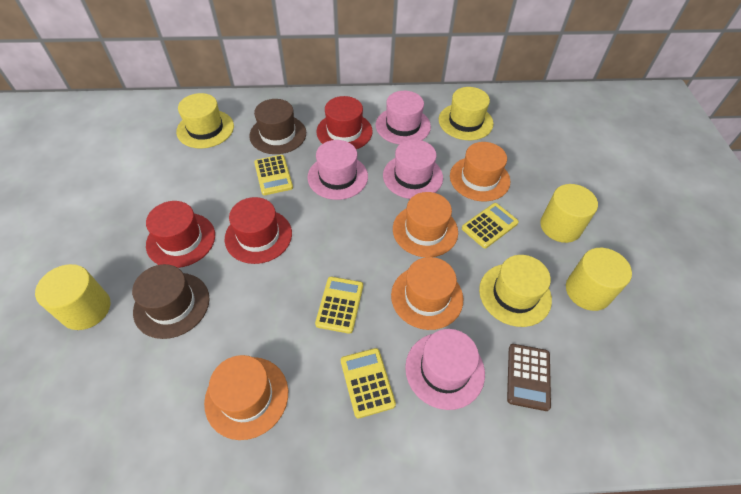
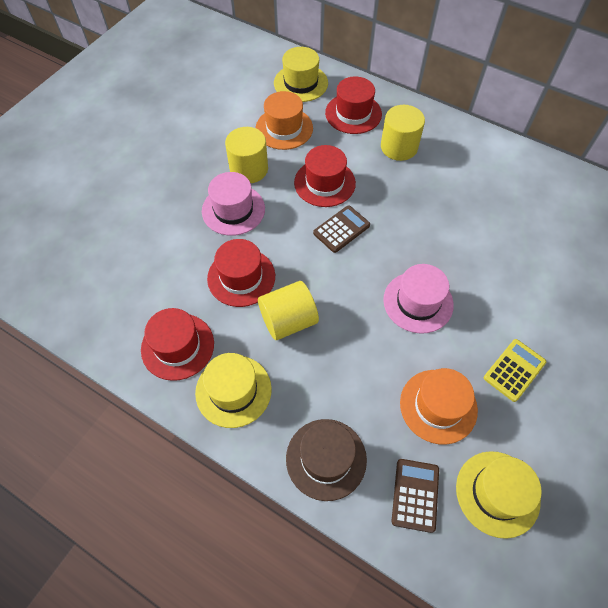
brown calculator: [507,344,551,411] = 1 -> [313,205,370,253] [392,459,439,533] = 2
brown hat: [132,264,210,339] [249,99,306,154] = 2 -> [286,419,367,501] = 1
orange hat: [204,355,288,440] [391,257,463,330] [393,192,458,257] [450,142,510,201] = 4 -> [255,91,313,150] [400,368,478,445] = 2
pink hat: [307,140,368,200] [376,91,431,145] [383,140,443,199] [405,329,485,410] = 4 -> [202,172,265,236] [383,264,454,334] = 2
red hat: [146,201,215,268] [225,197,292,264] [317,96,373,149] = 3 -> [141,308,214,381] [207,239,275,307] [294,145,356,207] [325,76,382,134] = 4
yellow calculator: [254,155,293,195] [315,277,363,334] [341,348,396,418] [462,203,519,248] = 4 -> [484,339,546,402] = 1

